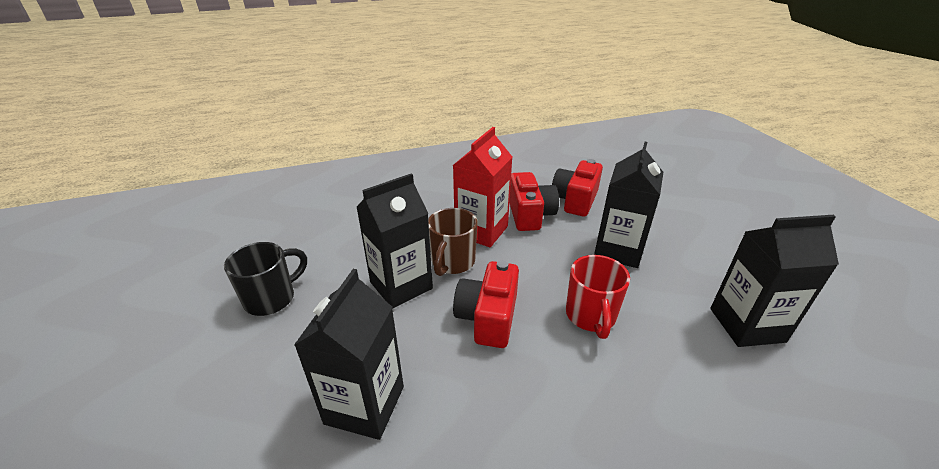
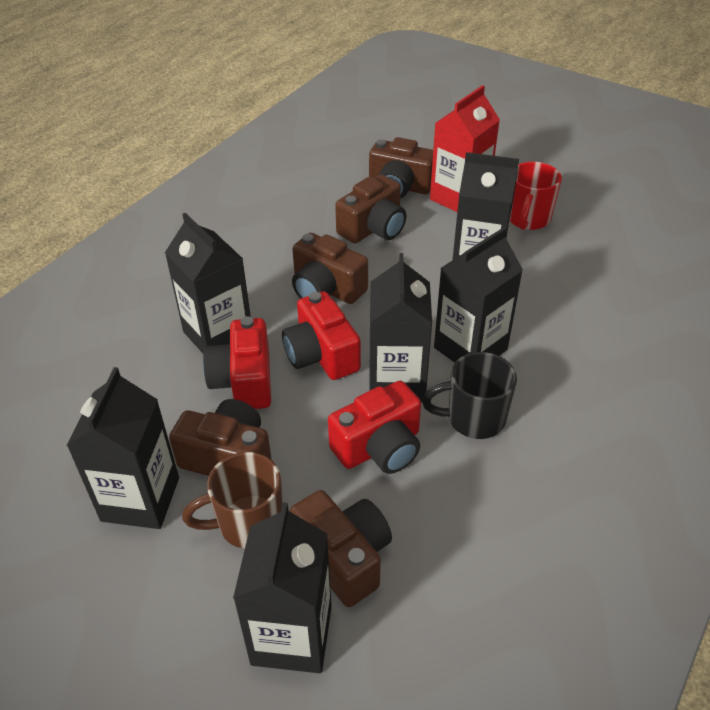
black carton: [294,269,404,440] [356,173,433,309] [594,142,663,268] [710,215,839,347] = 4 -> [67,367,179,529] [165,213,251,353] [233,503,332,673] [369,253,432,402] [434,227,523,363] [453,152,519,260] = 6
brown camera: none = 0 -> [169,399,272,476] [290,490,392,607] [292,233,368,304] [335,175,406,244] [369,137,433,199] = 5

